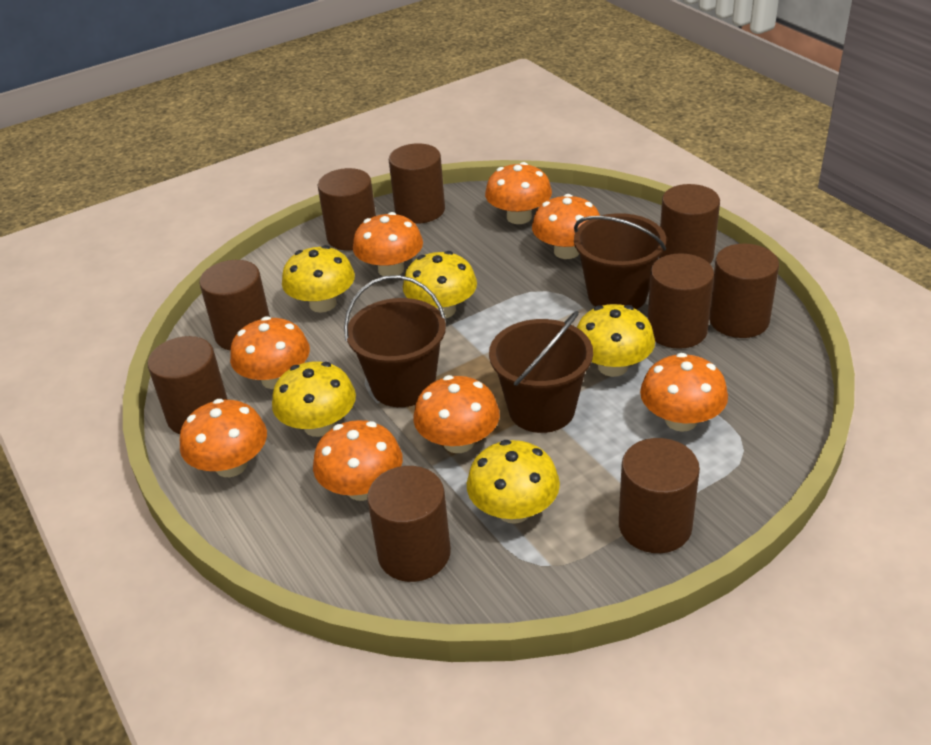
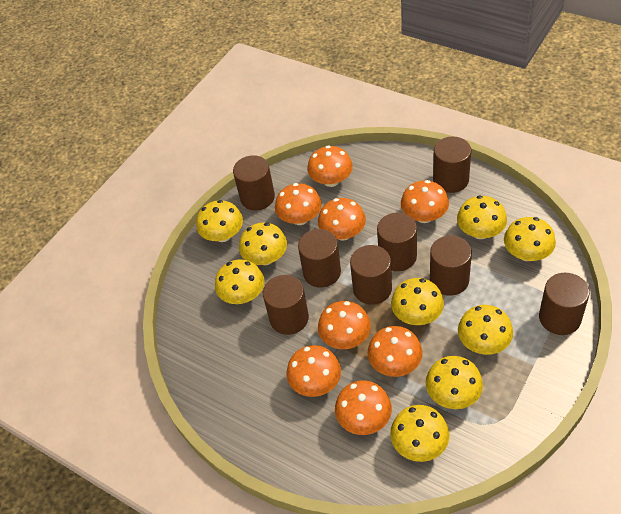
brown bucket: [344,275,446,407] [489,311,593,433] [574,213,666,309] = 3 -> none = 0
brown cylinder: [148,336,228,434] [199,260,270,351] [318,168,376,251] [367,466,451,582] [389,143,445,224] [619,438,700,553] [648,253,714,349] [659,184,720,263] [709,243,779,338] = 9 -> [233,155,275,211] [263,275,309,335] [298,229,341,288] [350,245,392,305] [377,213,417,271] [430,235,472,296] [433,137,471,193] [539,273,590,335] = 8
yellow mushroom: [272,361,356,437] [282,245,355,313] [403,251,477,318] [467,440,560,524] [577,304,655,377] = 5 -> [196,200,243,242] [215,259,264,304] [239,223,287,265] [390,405,449,462] [391,278,444,325] [426,356,483,409] [457,195,507,239] [458,305,513,355] [504,217,556,261] = 9

